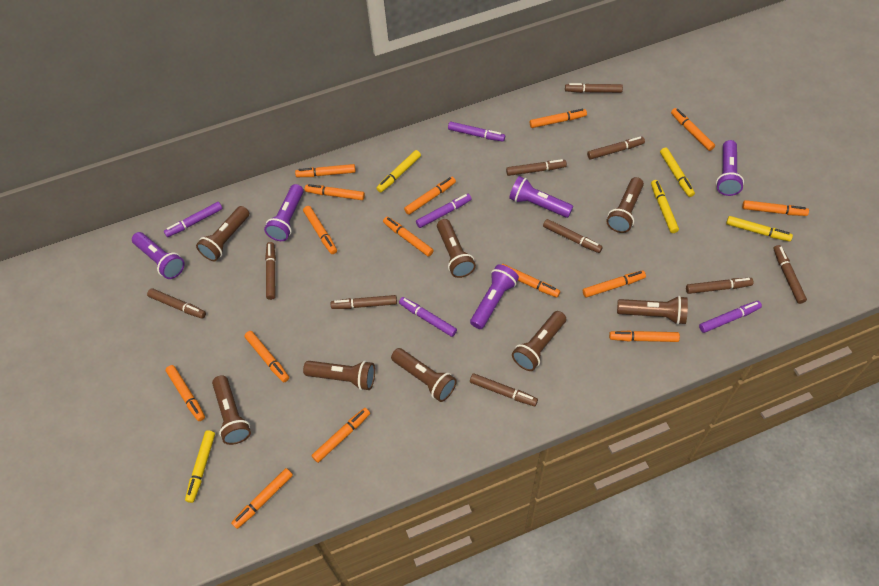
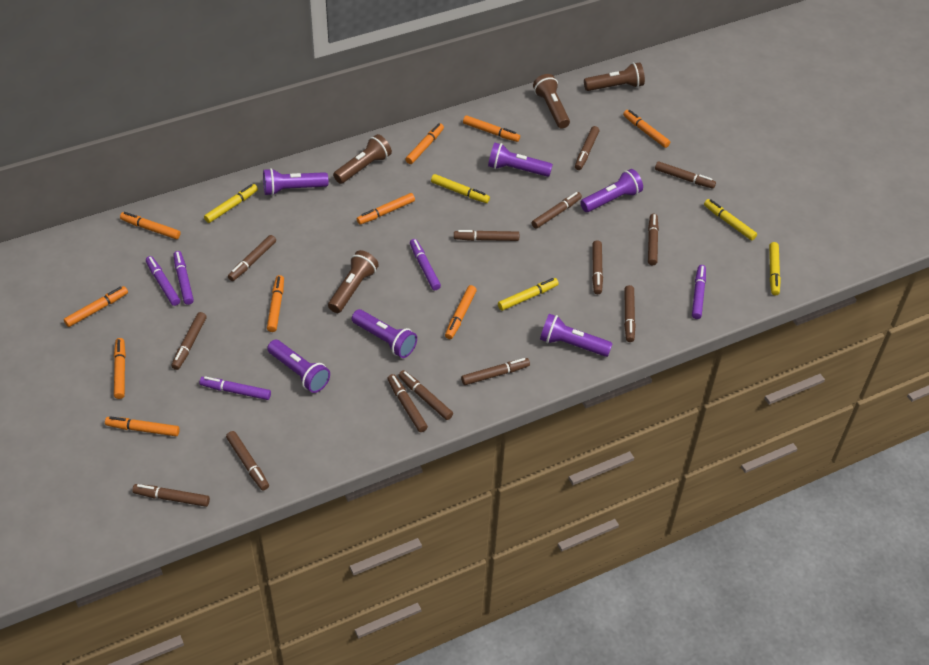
brown flashlight: [196,206,249,261] [212,375,251,445] [303,361,375,391] [391,348,457,402] [437,219,476,278] [512,311,566,371] [606,177,644,233] [617,296,688,325] = 8 -> [328,250,379,313] [333,134,392,184] [533,74,570,128] [584,62,645,91] = 4
brown marker: [147,288,206,319] [265,242,276,300] [331,295,397,309] [470,373,538,406] [506,159,567,176] [543,219,603,253] [565,83,623,93] [587,137,645,160] [686,278,753,294] [773,245,807,304] = 10 -> [132,484,210,507] [171,312,207,370] [226,431,269,490] [228,235,276,281] [387,374,428,432] [398,370,453,420] [454,230,519,241] [461,358,530,385] [532,192,582,229] [575,126,599,170] [592,240,603,294] [624,285,636,342] [648,214,659,265] [655,161,716,189] = 14
orange marker: [166,365,205,421] [231,468,293,529] [244,331,289,382] [295,164,356,177] [303,206,337,254] [305,184,365,200] [311,408,370,463] [383,217,434,257] [404,177,456,215] [501,264,560,297] [530,109,587,128] [583,271,646,297] [609,330,680,342] [671,108,715,151] [742,200,809,216] = 15 -> [64,286,128,327] [105,416,180,436] [114,338,126,399] [120,212,180,239] [267,275,284,332] [357,193,415,225] [405,123,444,164] [445,285,477,339] [463,116,520,142] [623,110,670,148] = 10
purple flashlight: [132,232,185,279] [264,184,304,241] [470,264,519,329] [509,176,573,218] [716,140,744,196] = 5 -> [263,168,328,196] [267,340,330,393] [352,309,417,358] [488,142,553,177] [540,314,613,357] [580,169,643,212] = 6

